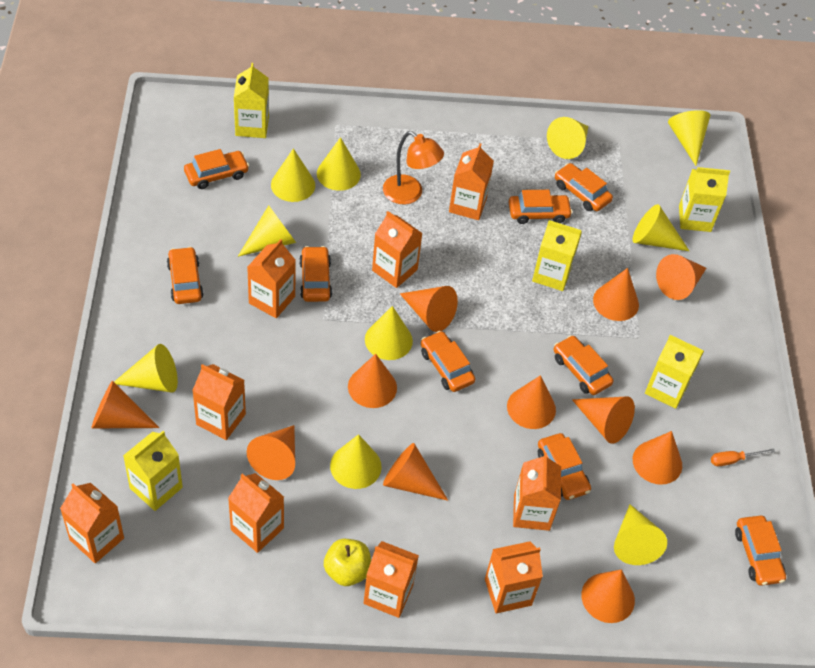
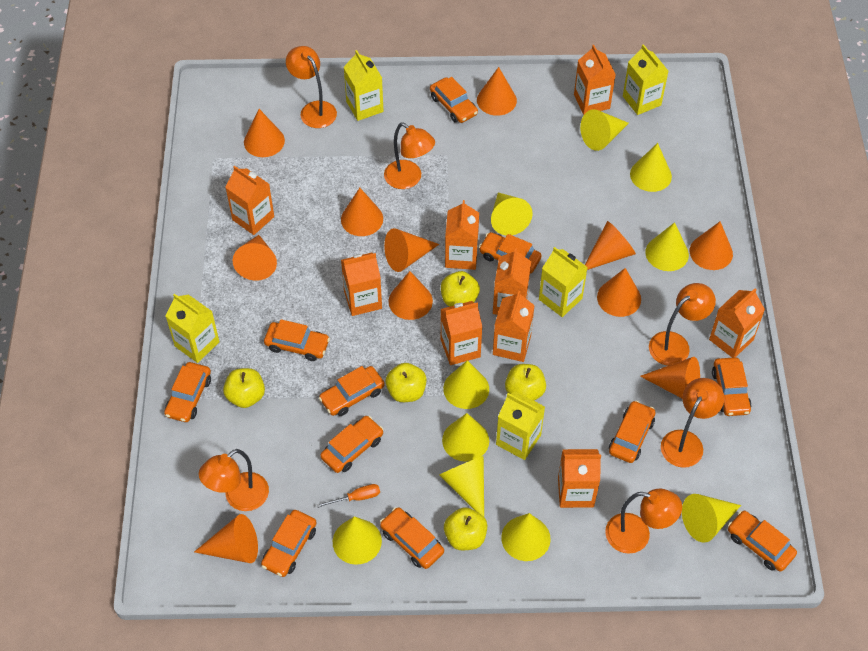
orange car: [167,247,204,304] [184,149,249,189] [299,246,332,302] [421,331,475,392] [509,190,573,224] [538,433,591,500] [554,335,613,395] [555,163,613,211] [735,516,786,586] = 9 -> [164,362,211,422] [261,510,317,577] [264,319,330,361] [319,366,385,416] [320,416,383,473] [380,507,444,569] [430,77,478,123] [479,232,542,274] [609,401,656,463] [712,357,751,416] [728,511,797,571] = 11
orange lamp: [383,131,444,205] = 1 -> [199,449,269,511] [286,46,337,128] [384,123,435,189] [605,489,682,554] [649,283,716,366] [661,378,724,468] = 6
yellow apple: [324,539,371,586] = 1 -> [223,368,265,408] [386,363,427,402] [441,271,480,307] [444,507,487,550] [505,364,546,401] = 5

